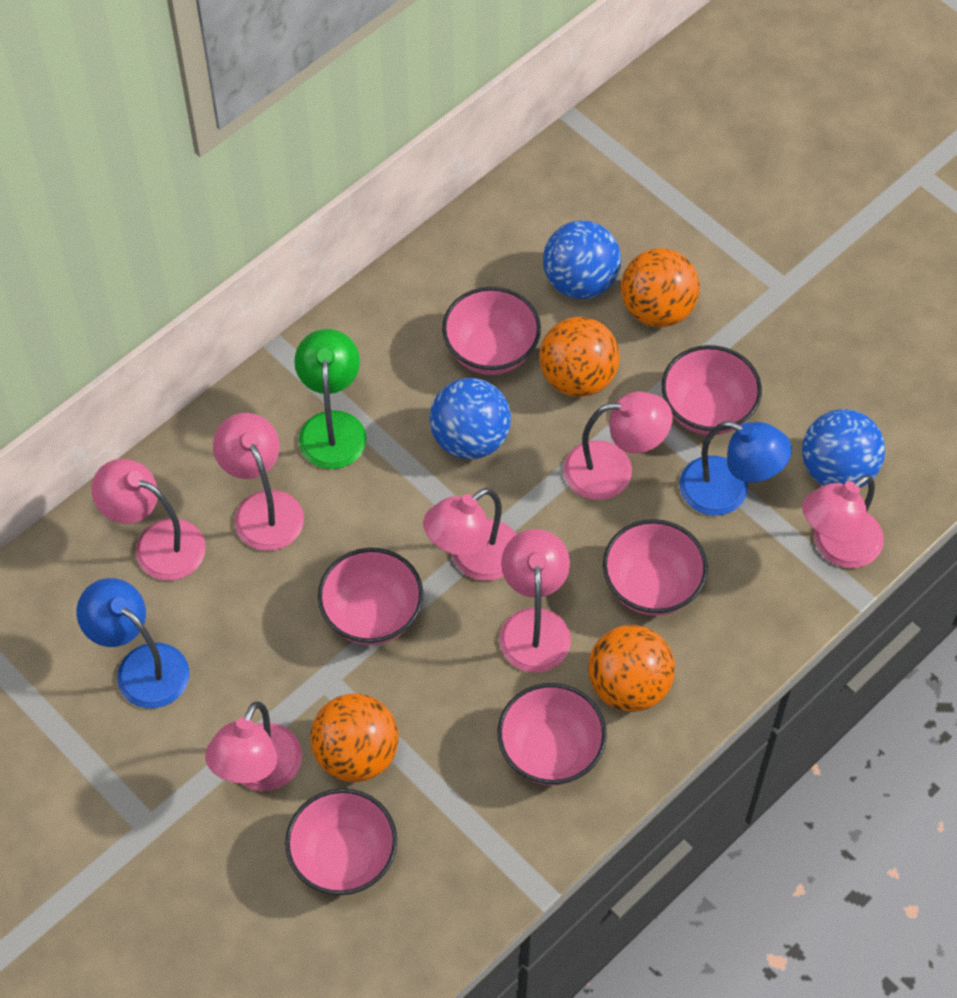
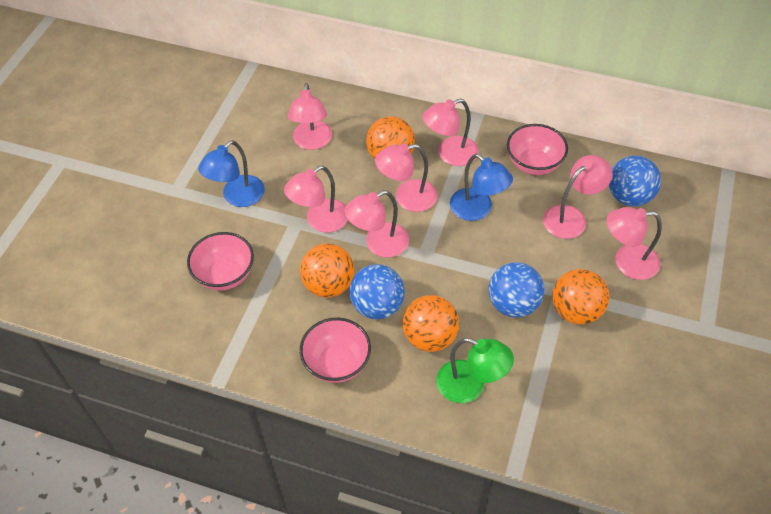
pink bowl: [285,788,397,895] [318,548,423,645] [442,287,541,375] [497,683,607,785] [603,519,708,616] [661,345,762,435] = 6 -> [187,232,254,291] [300,317,371,383] [507,124,568,175] = 3

